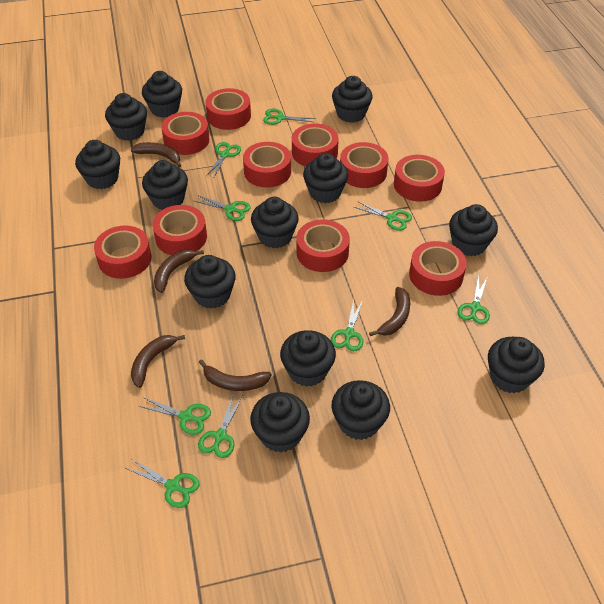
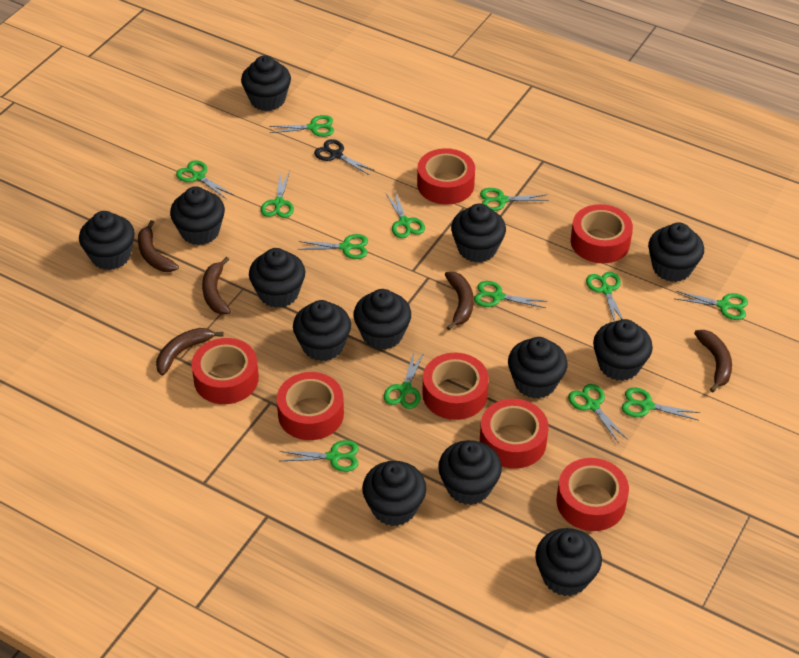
black scissors: none = 0 -> [314,139,375,175] = 1
green scissors: [125,459,200,508] [139,397,211,435] [194,195,251,221] [198,395,243,458] [206,142,241,177] [263,109,316,125] [331,300,363,351] [354,202,412,231] [458,275,490,324] = 9 -> [176,160,233,200] [261,171,294,218] [269,115,334,137] [280,440,359,472] [298,234,368,259] [384,351,425,409] [385,190,425,238] [474,281,548,308] [480,188,549,211] [568,384,628,443] [586,272,623,322] [622,388,700,421] [676,291,748,320] = 13
red tape: [94,225,151,279] [152,205,207,255] [161,112,209,155] [205,88,251,130] [243,142,291,188] [292,123,339,166] [296,219,350,272] [340,142,389,188] [394,155,445,202] [409,241,467,296] = 10 -> [191,338,259,404] [277,372,344,440] [417,148,475,205] [422,353,489,420] [480,399,549,469] [556,458,629,531] [571,204,633,263] = 7

